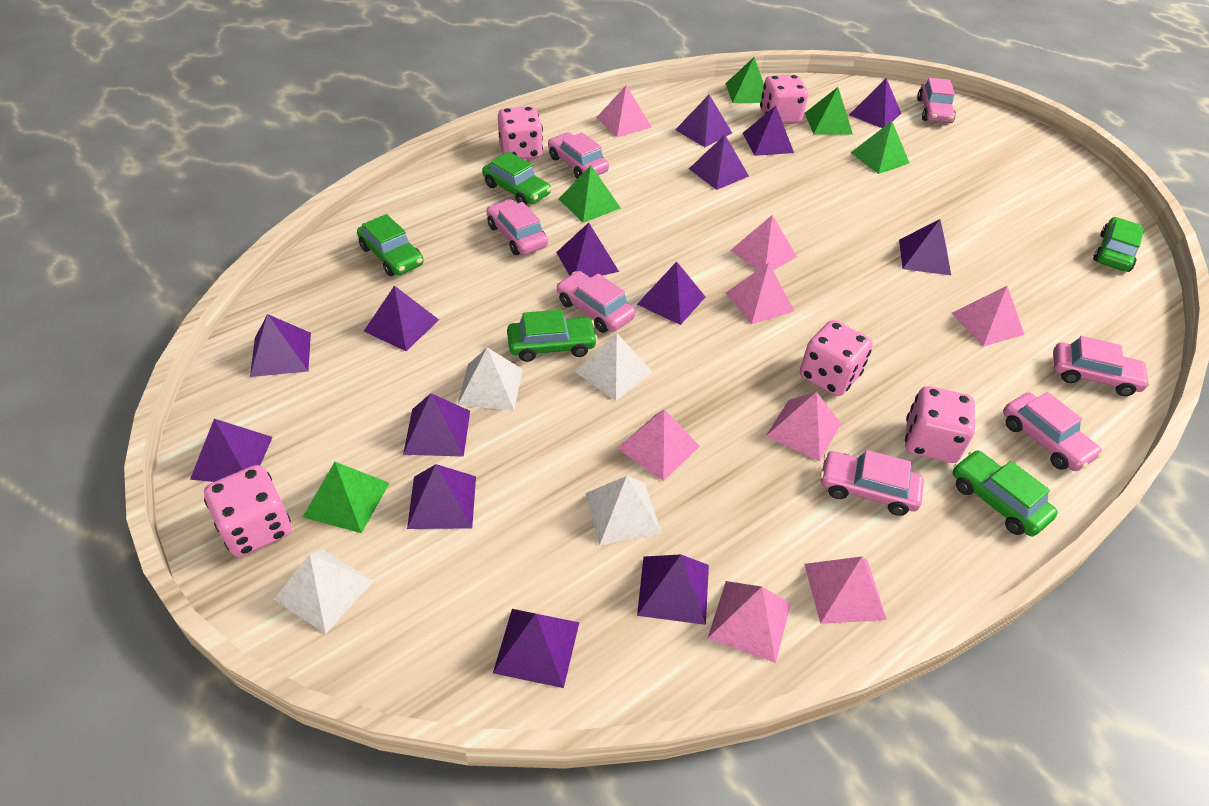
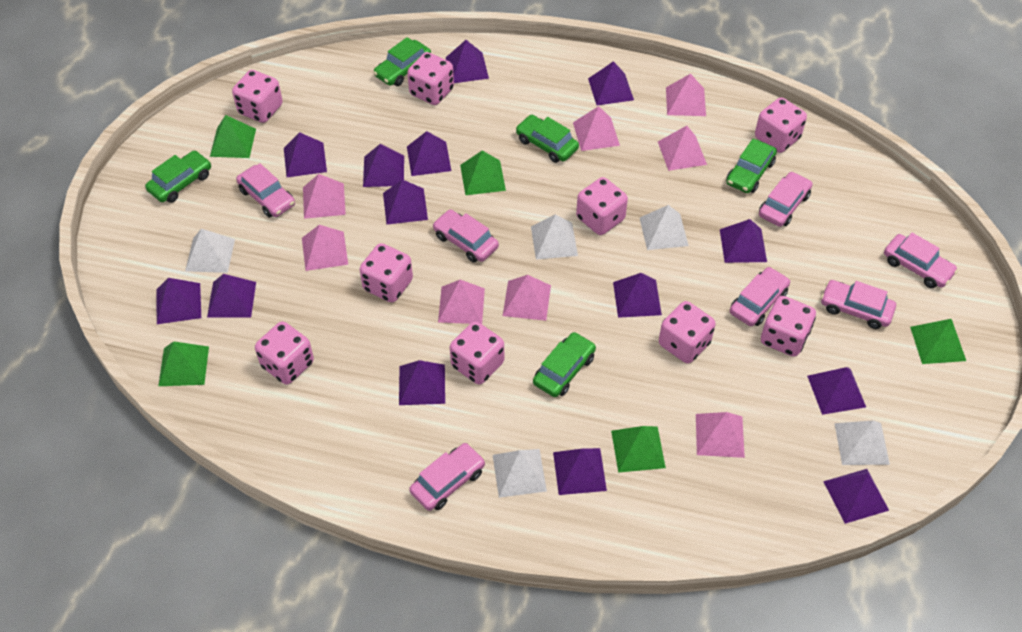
pink dice: [204,465,291,557] [498,106,543,160] [760,75,808,124] [800,320,873,396] [905,386,975,463] = 5 -> [232,70,283,123] [255,321,314,385] [360,243,413,303] [407,52,454,105] [450,321,504,385] [576,177,628,235] [659,301,716,364] [755,98,807,153] [761,296,816,357] = 9
white pyramid: [274,549,373,634] [457,348,523,411] [576,333,652,401] [585,476,662,545] = 4 -> [185,229,235,273] [493,449,547,498] [531,214,578,260] [640,205,689,250] [834,420,890,465] = 5

